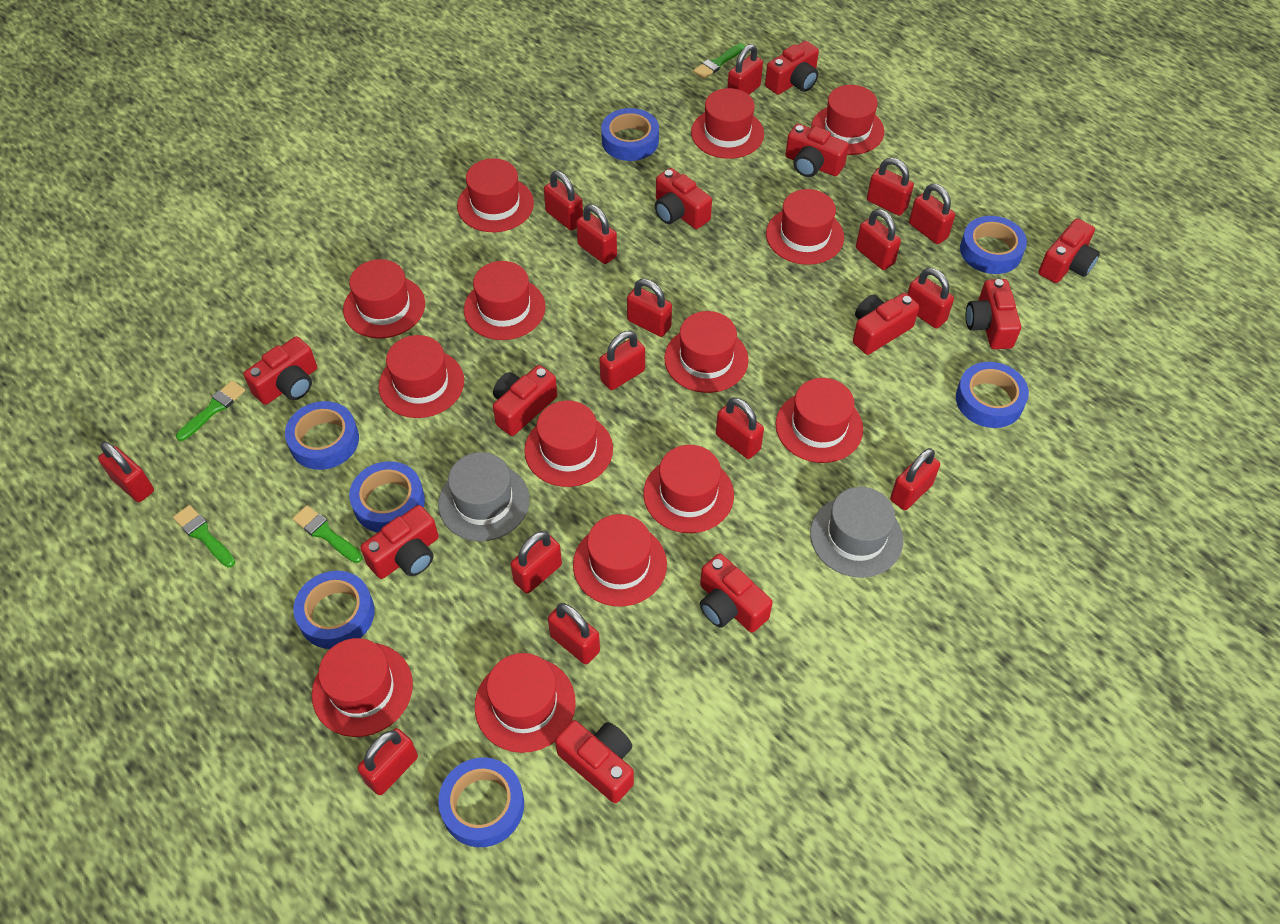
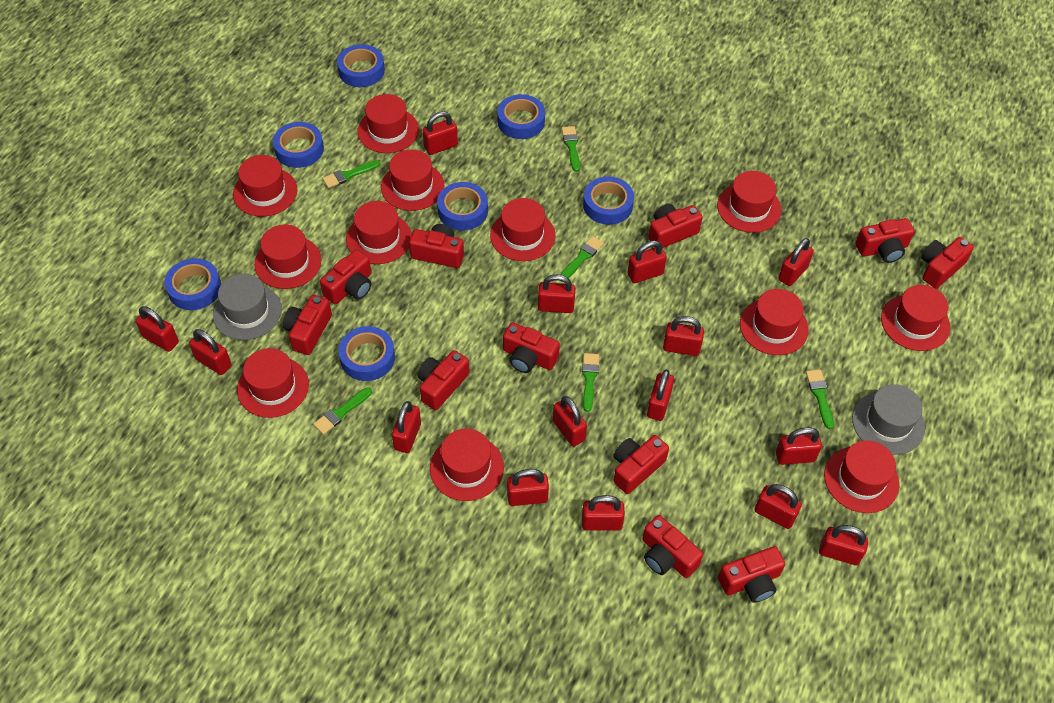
green brush: [173,505,235,567] [176,381,245,441] [292,506,363,563] [693,43,745,79] = 4 -> [313,387,372,435] [323,160,380,188] [560,236,604,278] [562,126,580,172] [582,353,599,412] [806,370,834,429] = 6
red hat: [312,638,413,737] [343,259,425,338] [378,335,464,418] [457,158,534,232] [464,261,546,340] [475,653,576,753] [524,400,613,487] [573,514,667,607] [643,445,734,533] [664,311,749,393] [691,88,764,159] [766,189,844,265] [775,378,863,463] [811,85,884,155] = 14 -> [233,155,297,217] [237,348,309,418] [254,225,322,289] [346,201,411,264] [358,94,419,153] [381,150,445,211] [430,429,504,501] [490,198,556,261] [717,171,781,233] [740,289,809,355] [824,440,899,513] [881,285,950,351] = 12

